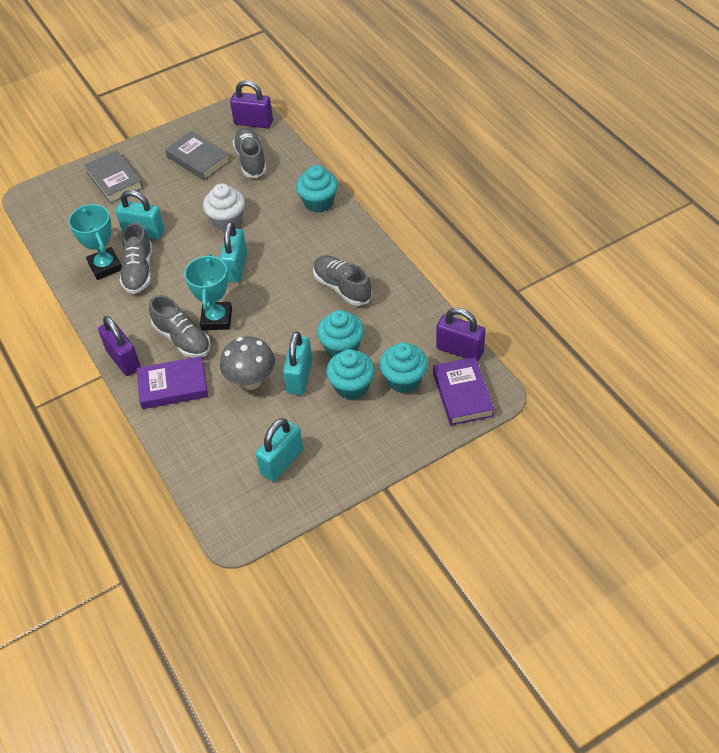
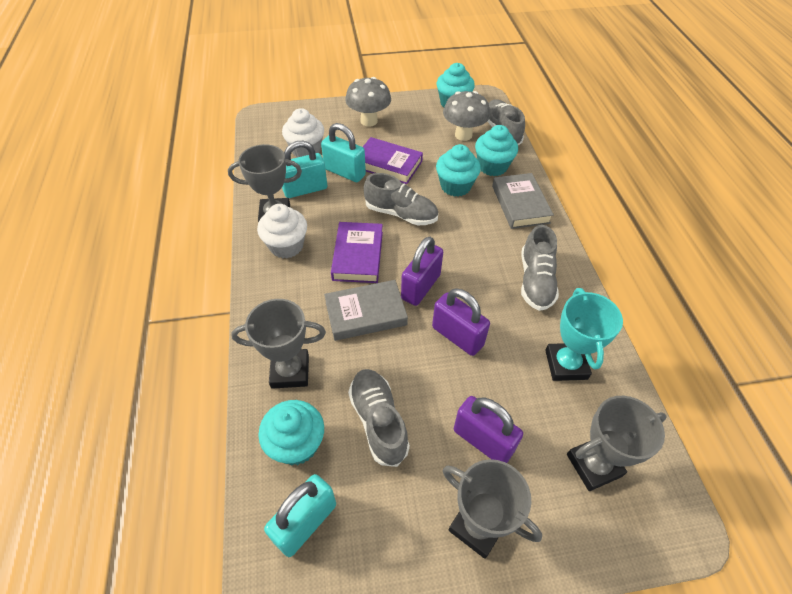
grey mushroom: [220,336,275,390] = 1 -> [345,77,391,127] [443,91,490,141] = 2
grey trophy: none = 0 -> [228,144,302,222] [231,299,326,389] [443,459,542,559] [567,396,667,491] = 4
turquoise padlock: [115,190,164,239] [219,222,247,282] [256,418,303,481] [283,331,313,395] = 4 -> [264,474,336,557] [282,141,327,198] [321,123,366,182] = 3
turquoise trophy: [69,204,122,280] [184,254,232,330] = 2 -> [545,288,623,381] = 1
white cupcake: [203,183,245,231] = 1 -> [257,204,307,258] [282,108,324,158] = 2

